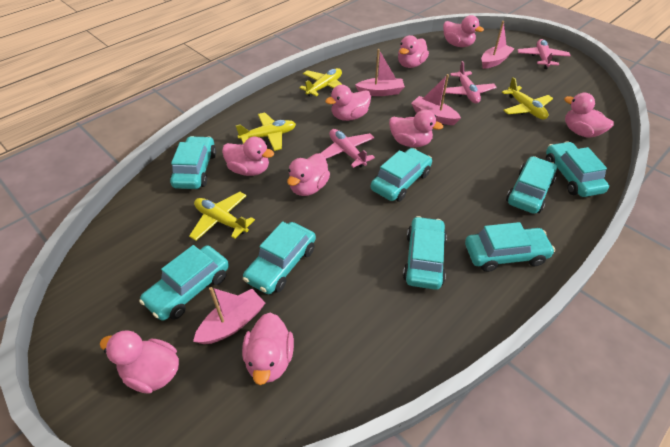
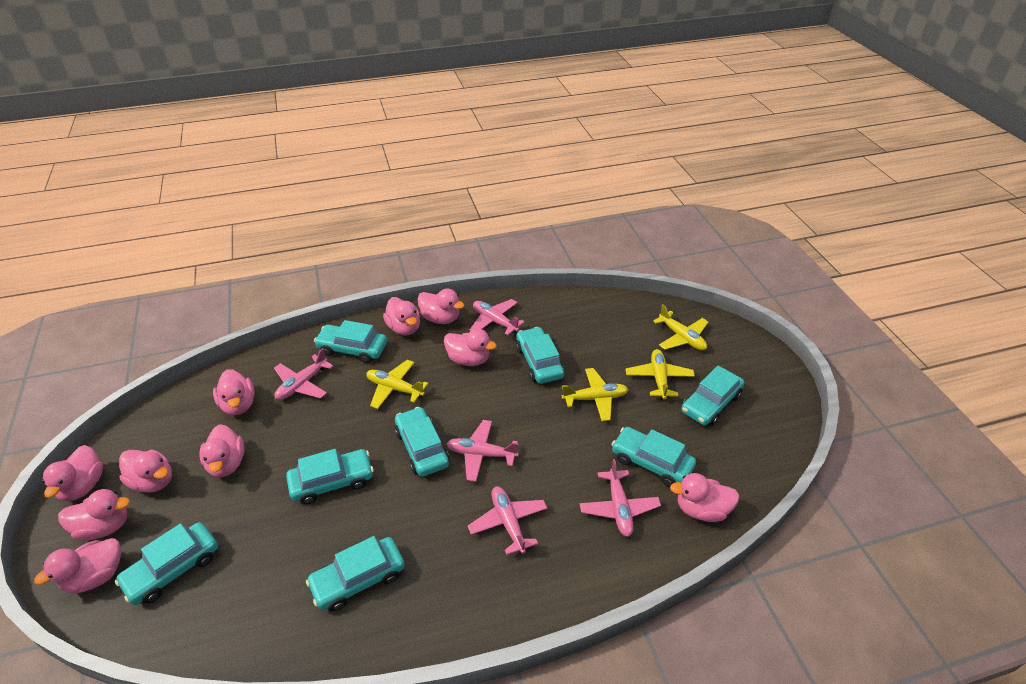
pink boat: [193,287,265,344] [355,49,405,96] [411,74,461,125] [481,21,515,69] = 4 -> none = 0
pink duck: [100,330,179,394] [222,137,274,176] [242,313,294,385] [287,153,330,196] [325,85,371,121] [389,110,443,147] [398,35,429,68] [443,15,484,47] [564,93,614,138] = 9 -> [34,538,121,593] [42,445,103,502] [58,489,130,540] [119,450,172,493] [199,424,244,477] [213,369,255,415] [383,297,420,335] [417,289,464,324] [444,329,497,366] [670,473,740,522] = 10
pink plane: [321,129,375,168] [443,61,497,103] [517,39,571,69] = 3 -> [274,348,333,400] [447,420,519,482] [468,486,548,555] [469,299,525,335] [580,459,661,537] = 5

